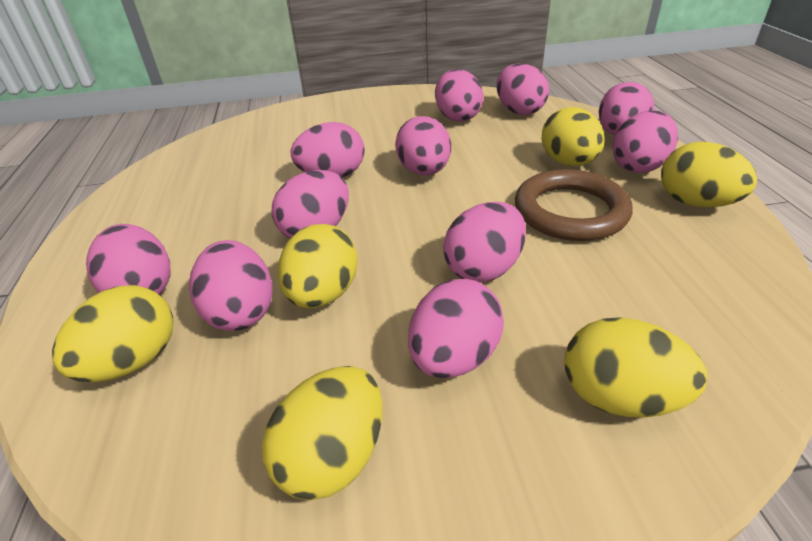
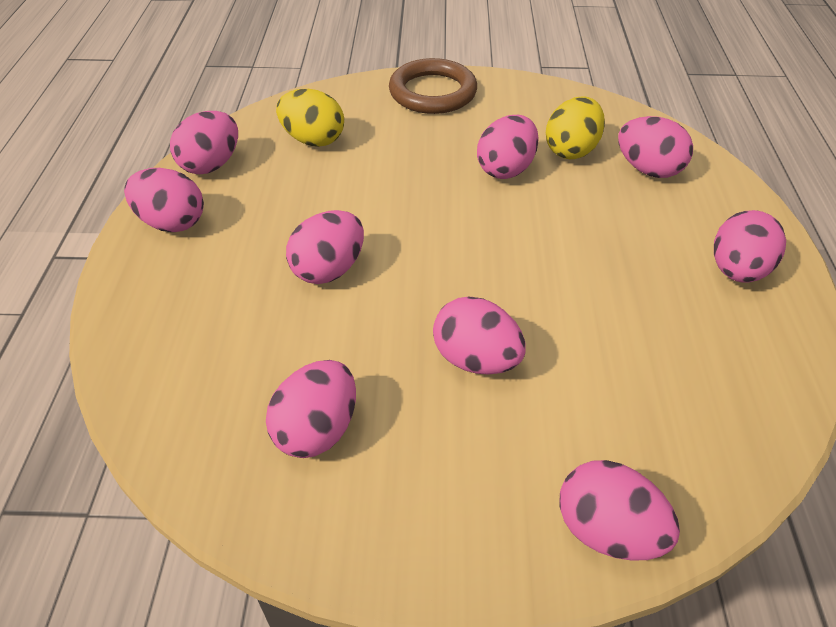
pink egg: [86,224,170,295] [189,240,273,331] [272,170,349,239] [291,122,365,177] [395,116,451,175] [408,279,504,378] [435,69,484,121] [443,202,526,283] [496,64,549,115] [599,82,654,135] [612,110,678,173] = 11 -> [124,168,204,232] [170,111,238,174] [266,360,356,458] [286,210,364,284] [433,297,526,375] [477,115,539,179] [560,460,680,561] [618,116,693,178] [714,210,786,283] = 9
yellow egg: [52,285,174,382] [262,366,383,500] [278,224,358,308] [542,107,605,166] [565,317,707,417] [661,142,757,207] = 6 -> [276,89,344,147] [546,96,605,159] = 2

